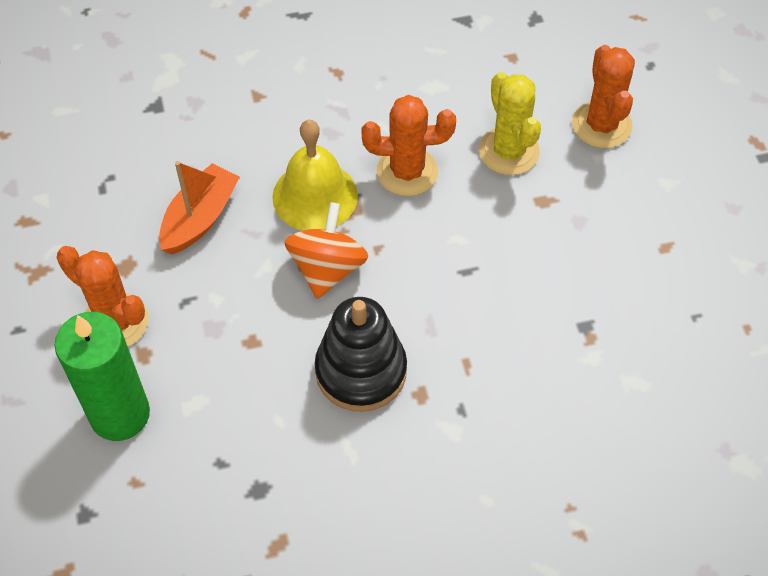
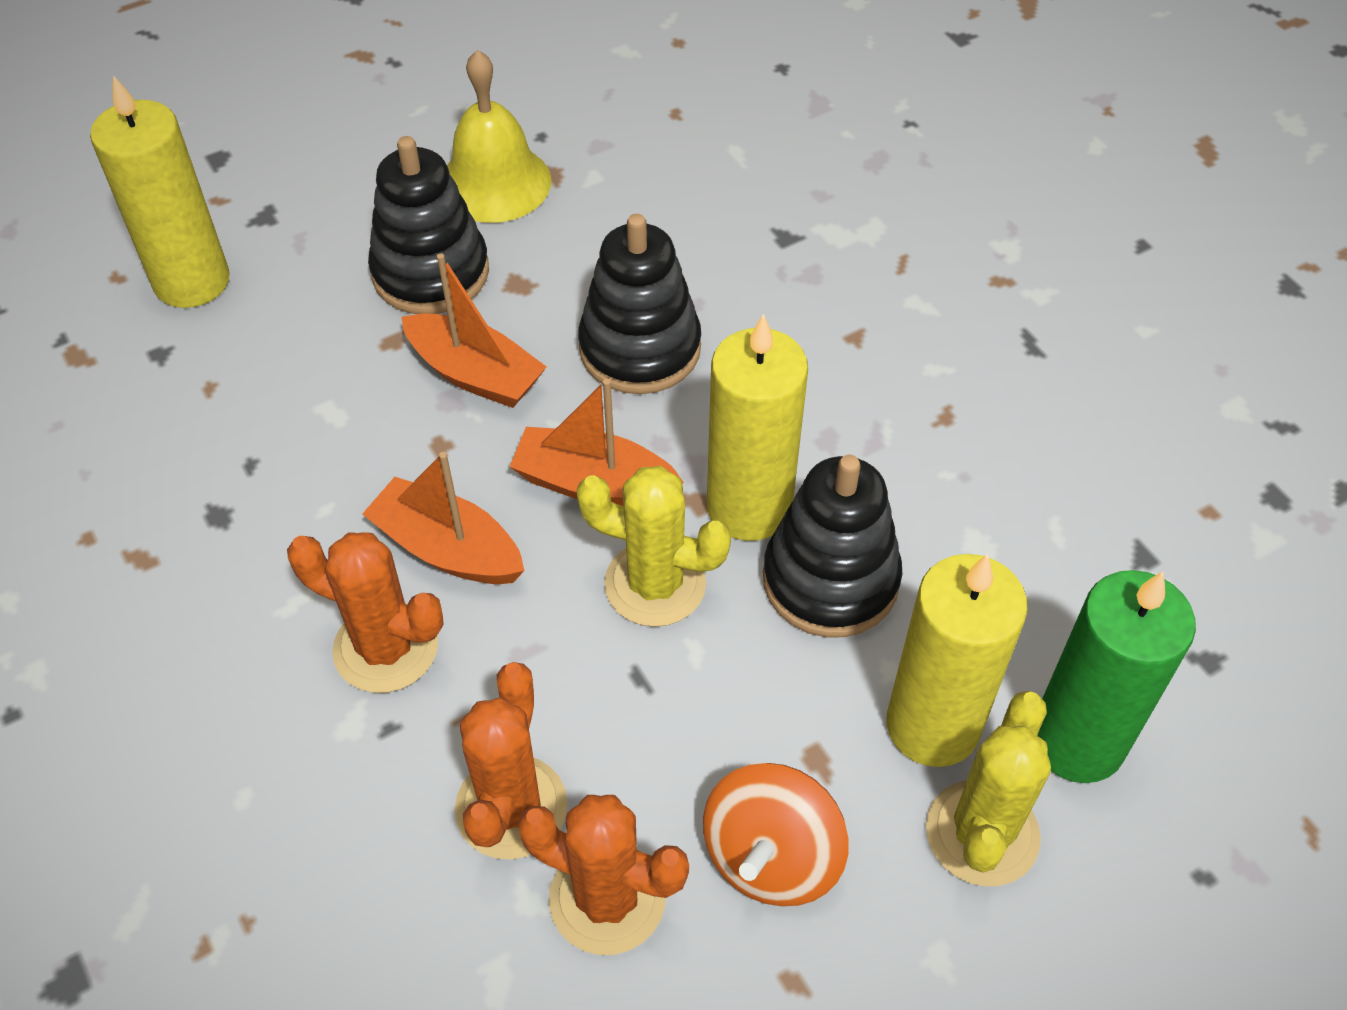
black stacking toy: [315,297,407,412] = 1 -> [368,136,489,314] [578,214,701,394] [763,455,903,638] = 3
orange boat: [159,161,240,255] = 1 -> [362,452,525,584] [401,253,547,408] [510,379,684,506] = 3
yellow cactus: [479,72,541,175] = 1 -> [576,466,731,627] [926,691,1051,886] = 2
yellow candle: none = 0 -> [90,75,230,308] [707,314,808,541] [886,554,1028,767] = 3

